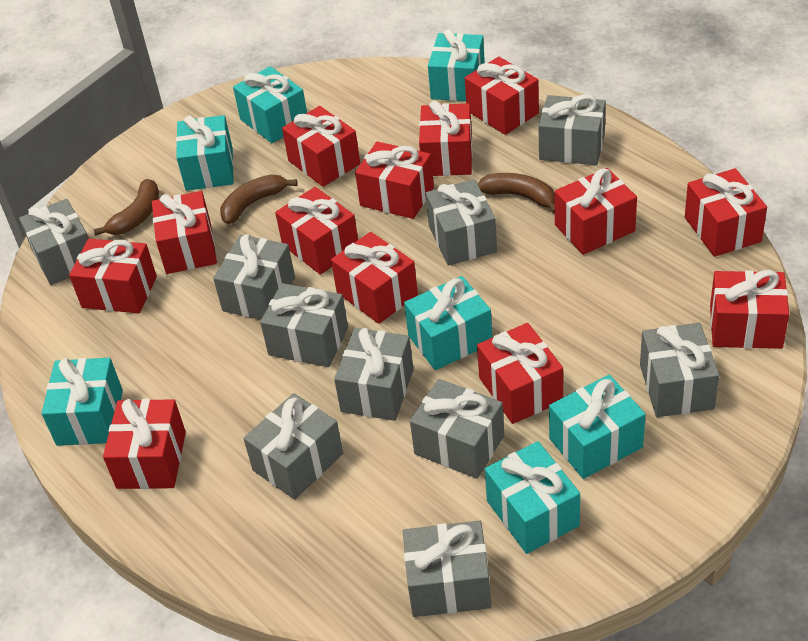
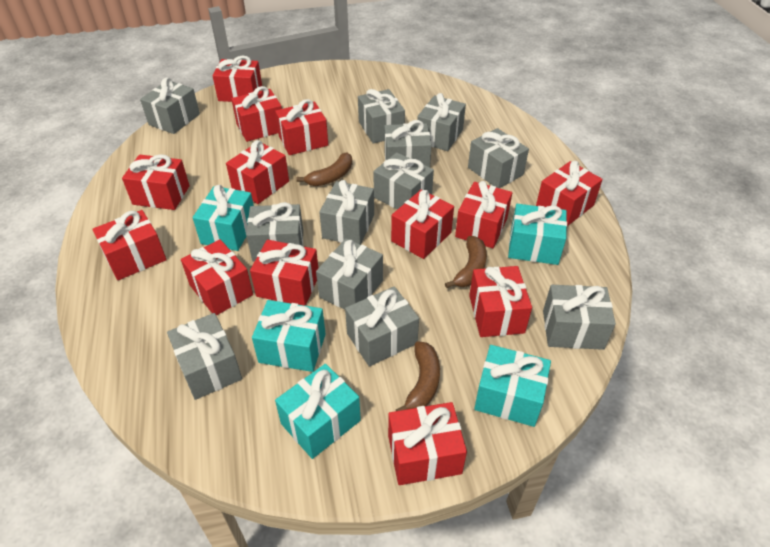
grey gift: [19,199,89,285] [213,234,295,319] [243,393,343,500] [260,283,348,367] [334,328,414,421] [403,521,491,617] [410,379,504,479] [426,179,497,266] [538,94,606,165] [640,323,719,417] = 10 -> [140,77,200,134] [167,313,242,400] [246,202,303,261] [316,239,383,310] [319,180,374,245] [345,286,419,367] [358,89,405,144] [373,152,434,210] [384,120,432,167] [417,93,466,151] [468,128,529,188] [543,285,616,350] = 12
turquoise gift: [42,358,123,446] [176,115,234,191] [233,66,307,143] [404,276,492,370] [428,29,485,101] [485,441,580,554] [549,375,646,479] = 7 -> [193,185,254,251] [252,300,326,372] [275,364,361,459] [474,345,551,427] [508,204,567,265] = 5

